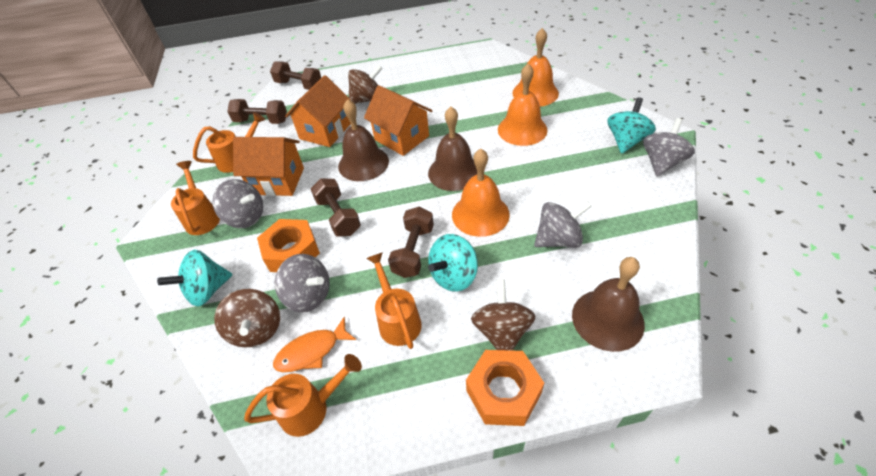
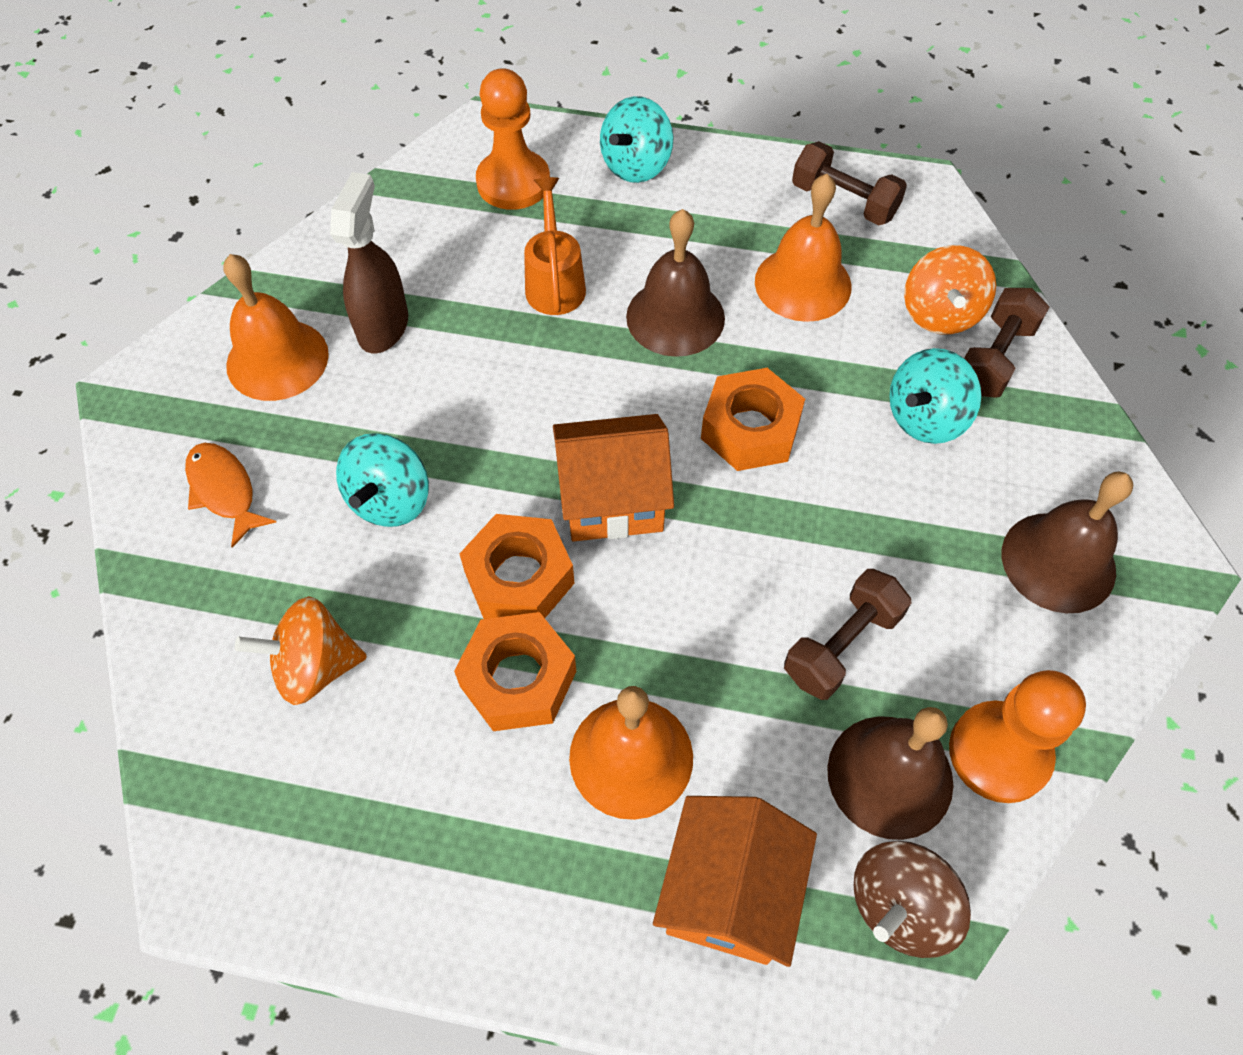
brown dumbbell: [227,99,287,124] [270,61,321,90] [311,178,361,237] [388,207,434,278] = 4 -> [784,569,911,700] [792,141,907,225] [964,288,1049,398] = 3
brown spinning top: [214,289,280,348] [348,65,383,104] [471,279,536,351] = 3 -> [854,841,971,958] = 1
brown spray bottle: none = 0 -> [330,172,408,353] = 1
grey spinning top: [213,179,263,228] [275,254,330,313] [534,201,592,248] [643,118,695,176] = 4 -> none = 0
orange house: [233,137,304,196] [285,75,351,147] [364,85,432,156] = 3 -> [553,414,674,541] [653,796,817,967] = 2
orange nut: [257,219,320,272] [466,350,544,426] = 2 -> [454,612,576,731] [460,514,575,619] [701,368,805,471] = 3
orange pawn: none = 0 -> [476,68,550,210] [949,670,1086,803] = 2
orange spinning top: none = 0 -> [235,596,367,705] [904,245,996,334] = 2
orange watering can: [171,161,220,235] [193,112,265,173] [244,354,362,437] [366,252,422,349] = 4 -> [524,177,586,315] = 1

